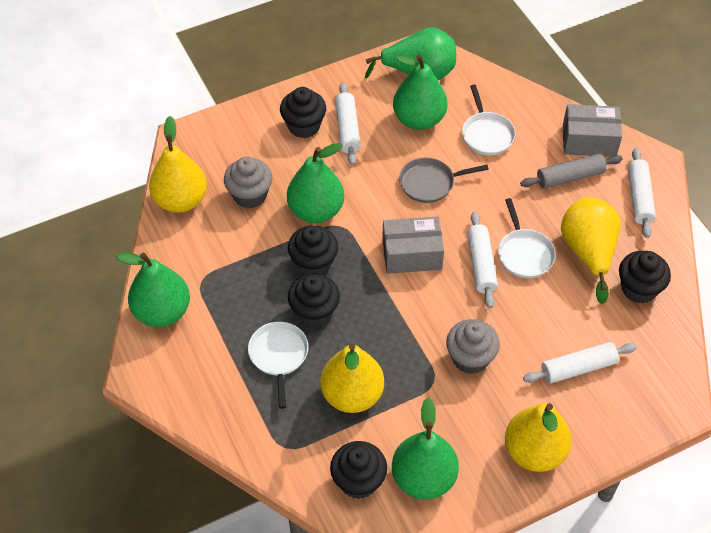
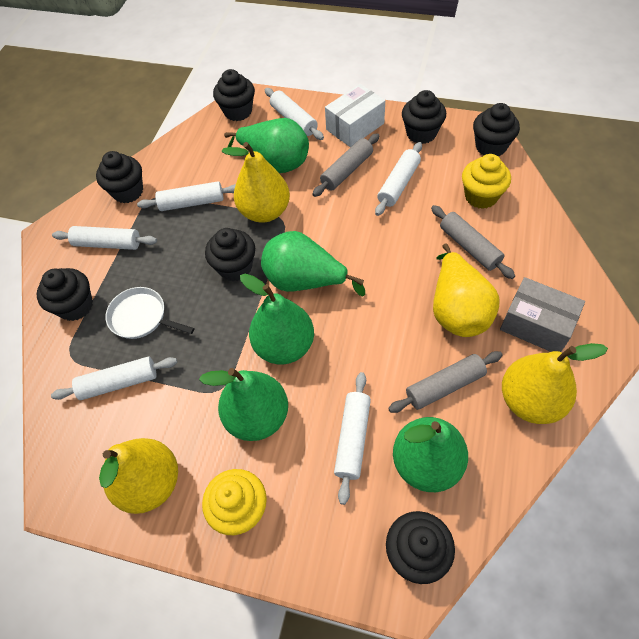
black cupcake: [280,87,326,138] [288,225,338,275] [288,274,340,327] [330,441,387,499] [619,251,671,304] = 5 -> [37,268,93,321] [96,151,143,203] [205,228,255,281] [213,69,255,121] [386,511,455,584] [402,90,446,144] [473,103,520,156] = 7
grey box: [382,217,444,274] [563,104,622,157] = 2 -> [500,277,585,352] = 1
grey cupcake: [224,157,272,208] [446,319,500,374] = 2 -> none = 0
grey pan: [399,157,489,203] = 1 -> none = 0
grey rolling pin: [520,153,623,189] = 1 -> [312,133,379,197] [388,351,503,413] [431,205,515,279] = 3
white box: none = 0 -> [325,84,385,147] = 1
white pan: [248,322,308,409] [462,85,516,155] [498,198,556,278] = 3 -> [105,287,195,339] = 1
white rolling pin: [335,82,361,165] [467,211,498,308] [523,342,636,384] [628,148,656,238] = 4 -> [51,357,177,400] [52,226,157,250] [137,181,236,211] [265,88,324,140] [334,372,371,505] [375,142,422,216] = 6
yellow cupcake: none = 0 -> [202,469,267,535] [462,154,511,209] = 2

